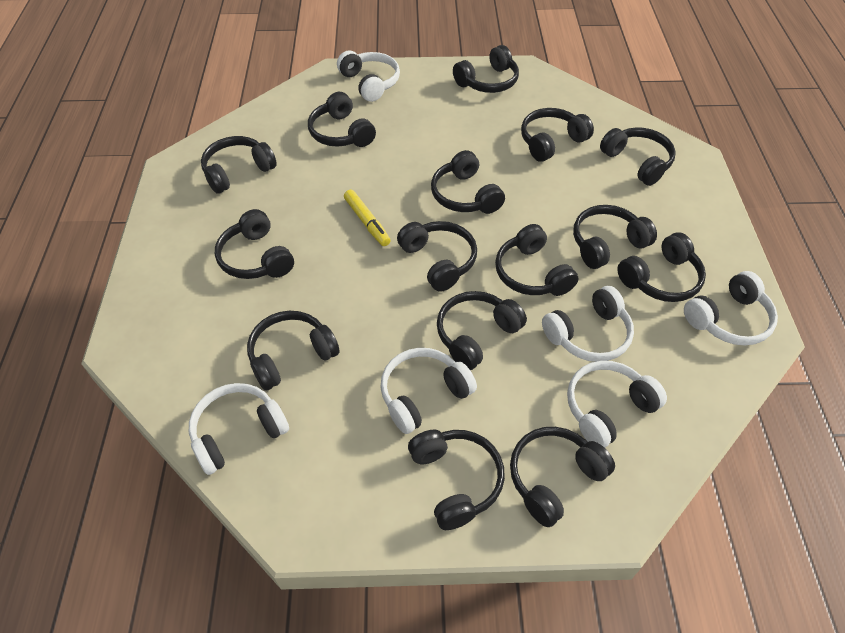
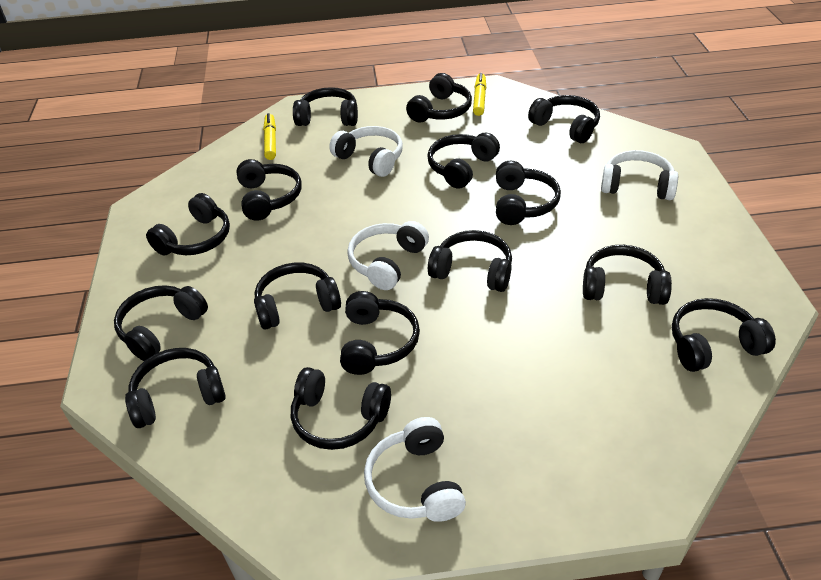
white headphones: [189,383,289,475] [337,50,400,102] [380,348,477,434] [542,286,634,362] [567,361,667,448] [684,271,778,346] = 6 -> [329,126,403,177] [347,221,429,290] [364,417,466,522] [601,150,678,200] = 4
yellow marker: [344,190,391,246] = 1 -> [263,113,276,160] [473,73,486,116] = 2

